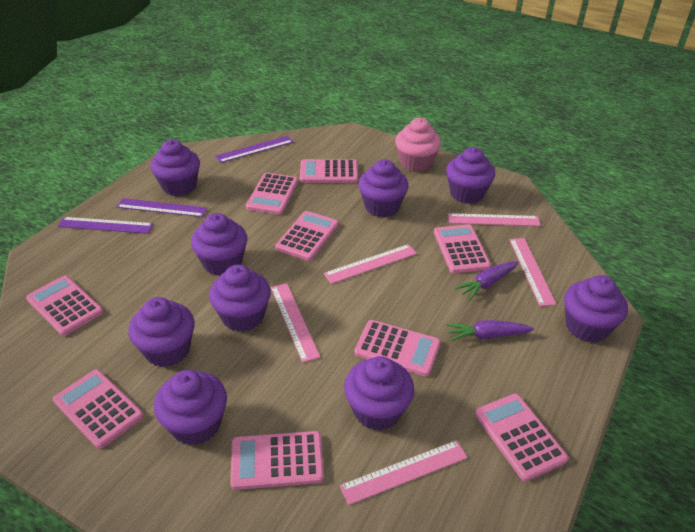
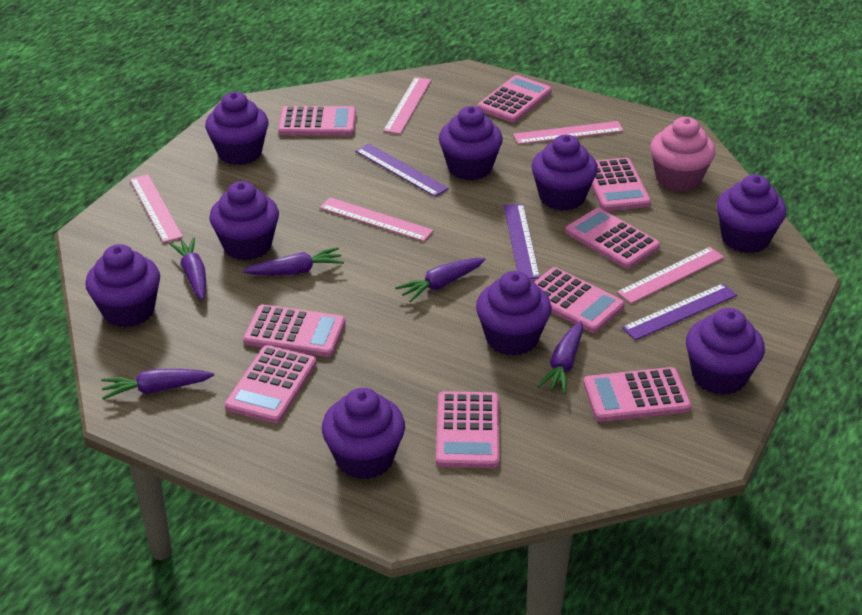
purple carrot: [446,320,534,341] [455,261,519,301] = 2 -> [101,369,214,400] [169,237,206,300] [243,247,344,275] [395,258,486,302] [537,321,583,394] = 5

